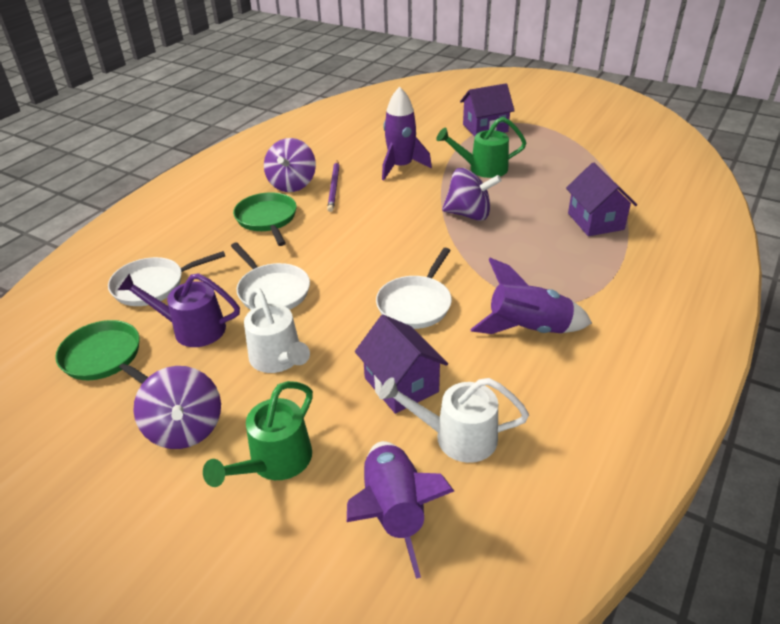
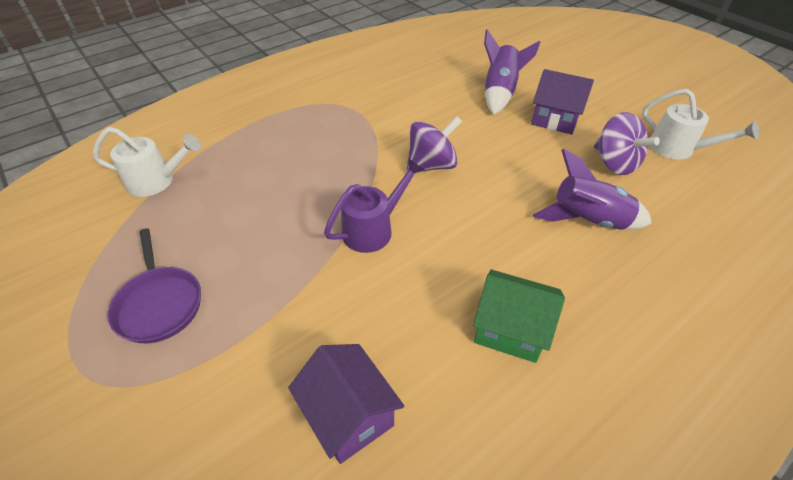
green house: none = 0 -> [473,270,565,363] = 1
green pan: [55,320,148,384] [233,192,297,246] = 2 -> none = 0
green watering can: [203,381,313,487] [436,117,526,178] = 2 -> none = 0
purple house: [355,315,448,414] [460,83,515,137] [566,163,637,236] = 3 -> [288,344,404,464] [531,69,594,135] = 2
purple pan: none = 0 -> [108,228,201,343] = 1
purple pencil: [327,160,340,212] = 1 -> none = 0
purple rocket: [347,441,454,579] [382,87,432,180] [470,258,592,334] = 3 -> [484,29,540,115] [533,148,652,230] = 2
purple spinning top: [133,366,221,449] [264,138,316,192] [442,168,502,221] = 3 -> [407,116,462,172] [594,112,660,175] = 2
white pan: [108,251,226,306] [231,243,310,310] [376,248,452,329] = 3 -> none = 0

